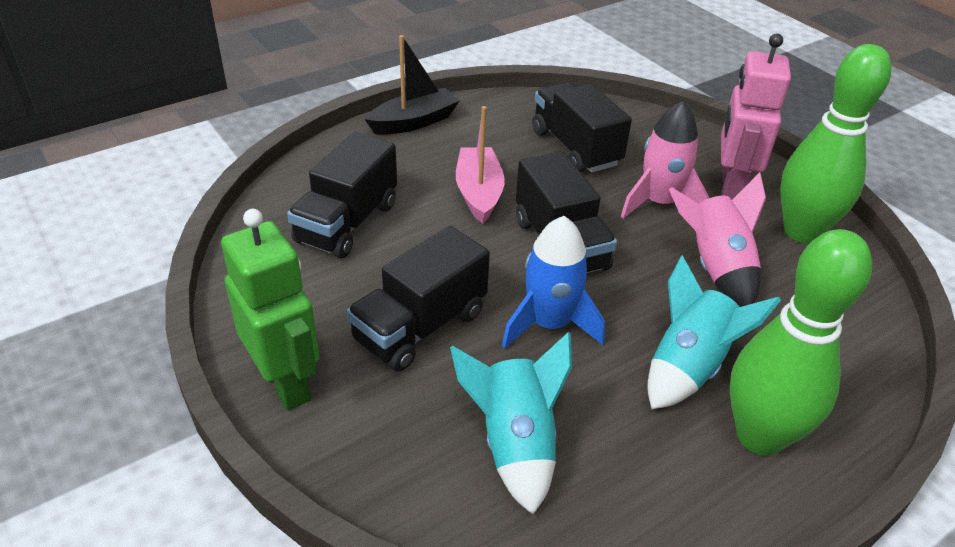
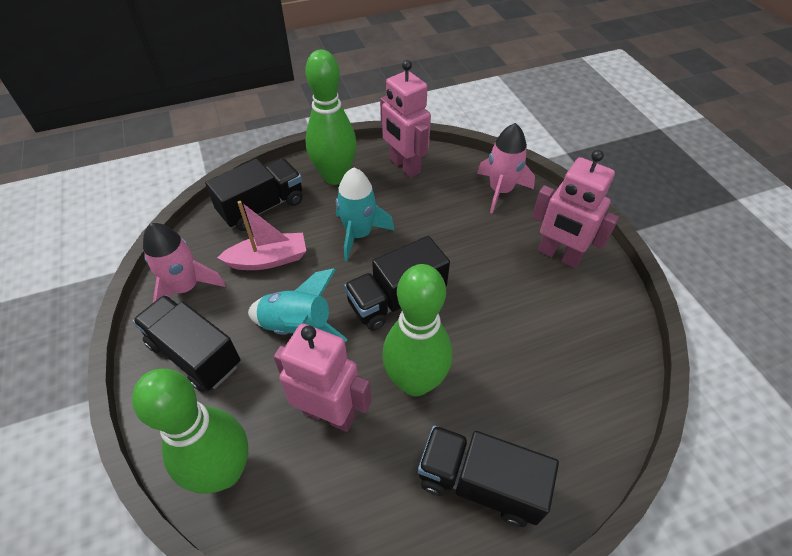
black boat: [365,35,460,135] = 1 -> none = 0
blue rocket: [502,216,605,349] = 1 -> none = 0
green bowling pin: [730,229,872,456] [780,44,891,243] = 2 -> [132,369,248,494] [305,50,357,185] [382,264,452,396] = 3
green robot: [221,209,320,411] = 1 -> none = 0
pink robot: [721,34,791,200] = 1 -> [273,324,371,432] [380,60,431,178] [532,150,619,268] = 3

